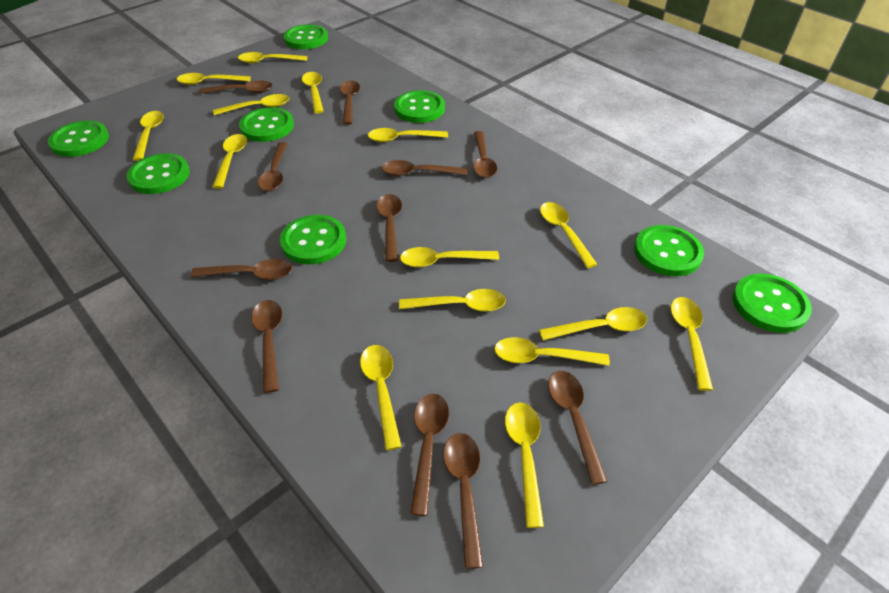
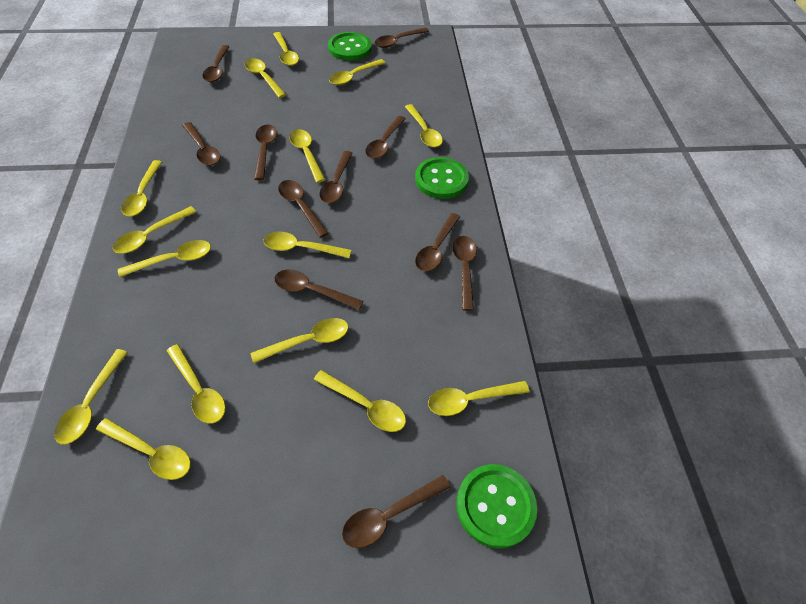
green button: [48,120,109,157] [127,153,190,194] [239,107,294,142] [280,215,346,264] [283,24,328,49] [394,90,445,123] [634,225,704,276] [732,274,812,333] = 8 -> [328,32,372,61] [415,157,469,199] [456,464,537,549] = 3

